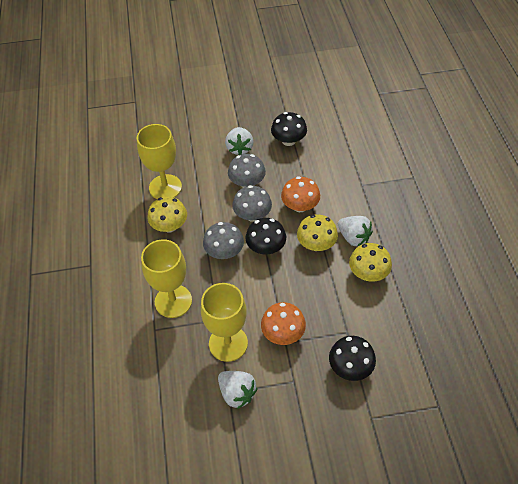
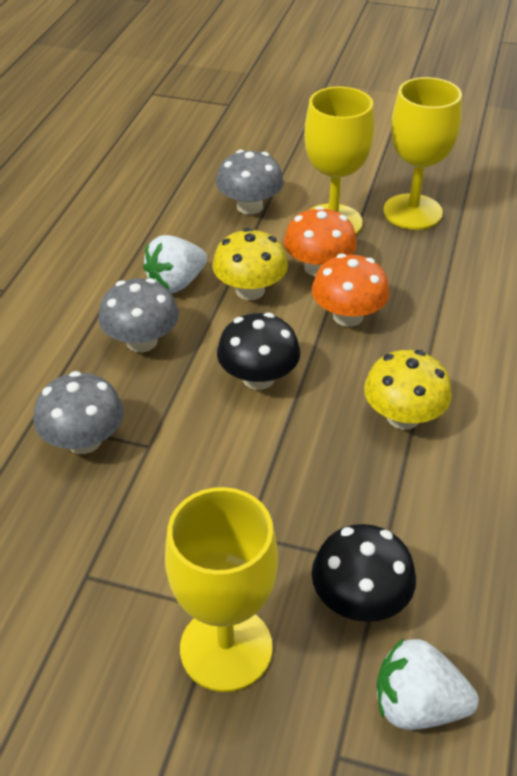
black mushroom: [245,218,286,254] [271,112,307,146] [329,336,376,381] = 3 -> [217,313,300,390] [312,524,416,622] = 2
white strawberry: [218,371,257,409] [225,127,254,155] [338,216,373,246] = 3 -> [143,235,207,293] [377,638,479,730] = 2
yellow mushroom: [148,196,187,232] [297,214,338,251] [349,243,392,282] = 3 -> [213,228,288,300] [364,350,452,430] = 2

